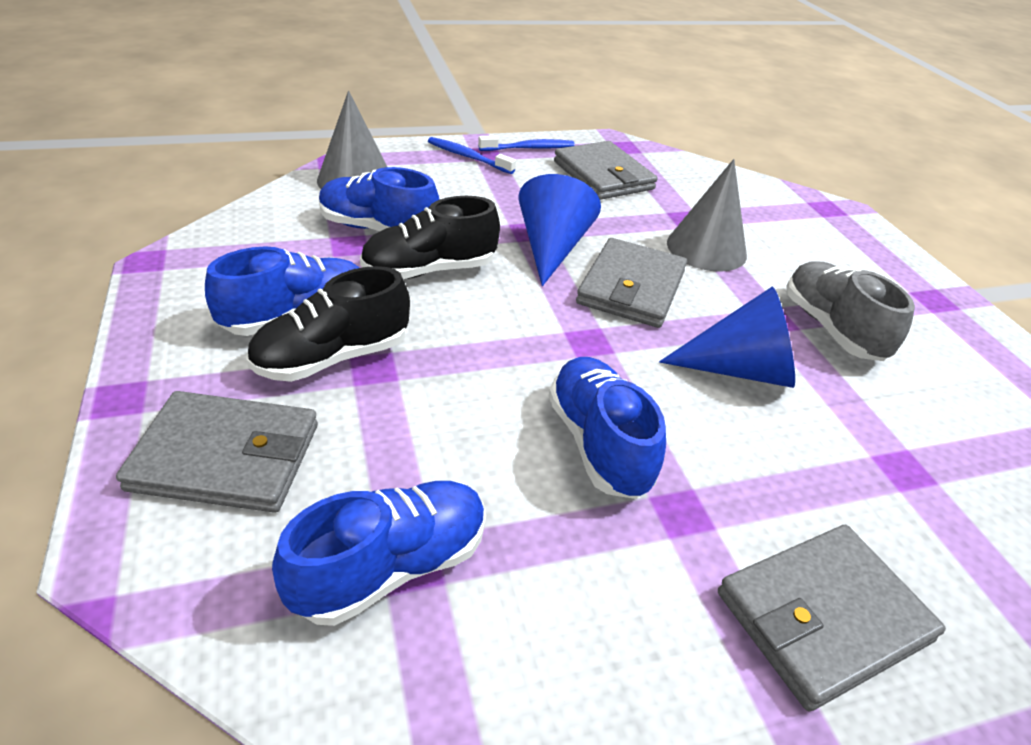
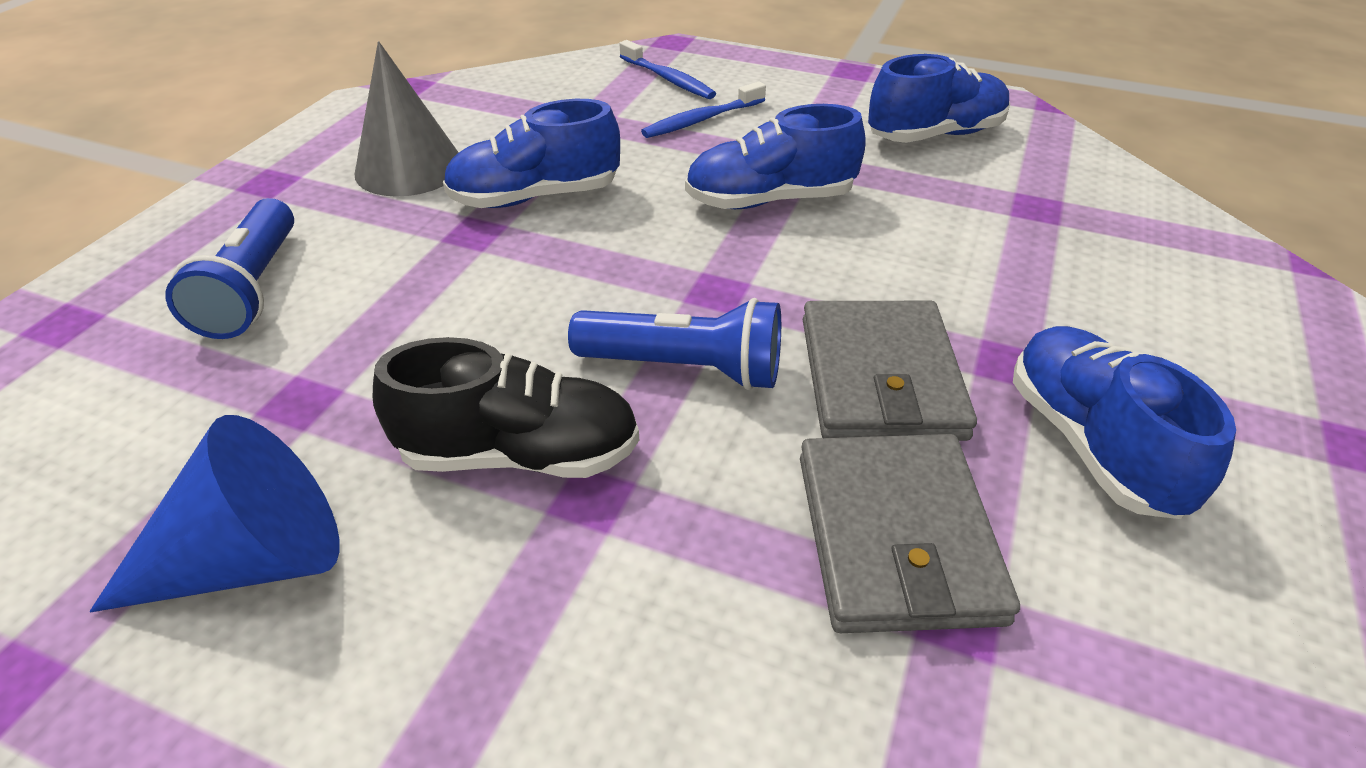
black shoe: [246,266,410,382] [360,196,500,279] = 2 -> [373,337,639,478] = 1
blue cone: [519,174,601,286] [659,286,795,388] = 2 -> [90,415,340,612] = 1
blue flashlight: none = 0 -> [165,198,294,339] [568,298,781,390] = 2
grey cone: [317,91,387,189] [667,159,747,272] = 2 -> [355,41,459,197] = 1
grey shoe: [786,261,915,361] = 1 -> none = 0
grey wallet: [116,391,318,513] [554,141,658,200] [576,238,687,328] [718,525,946,711] = 4 -> [800,434,1020,633] [803,301,977,441] = 2

